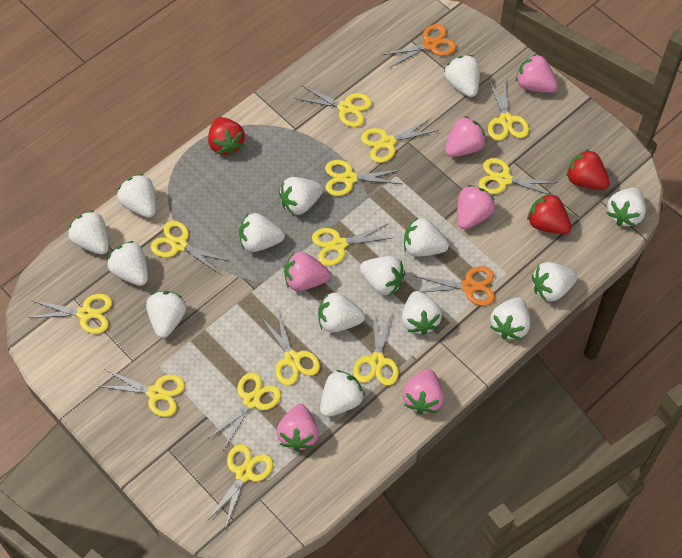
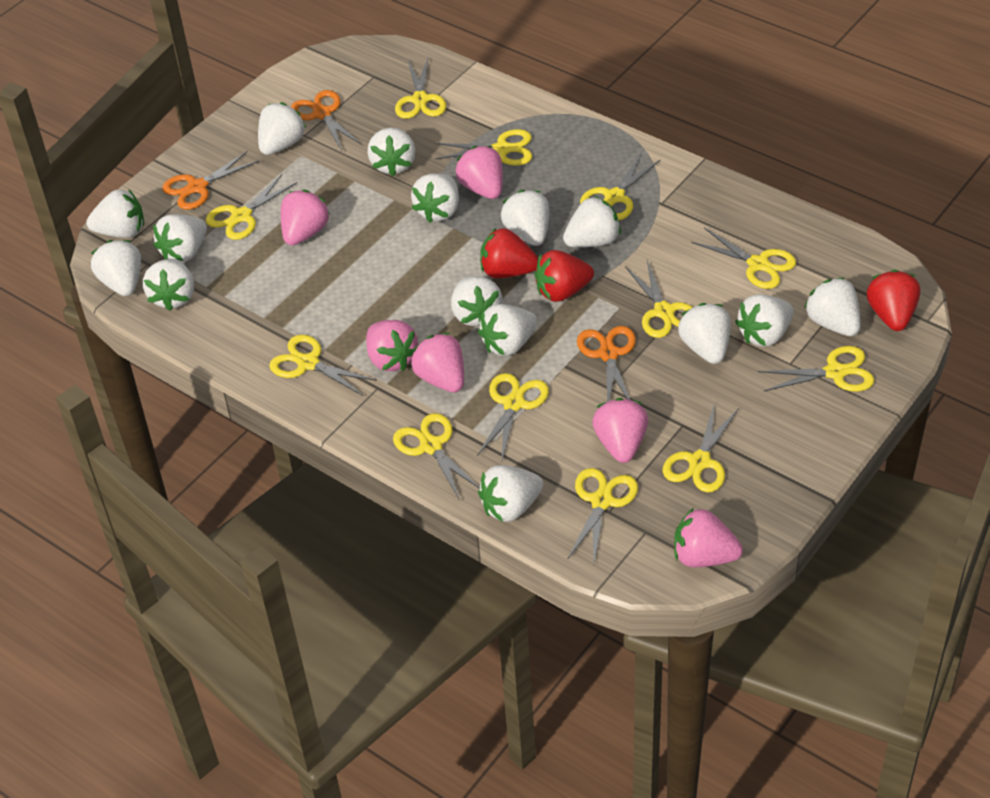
orange scissors: [382,24,456,68] [414,266,495,306] = 2 -> [162,151,259,210] [291,90,362,151] [577,326,636,402] = 3
yellow scissors: [28,294,112,334] [98,369,185,417] [151,221,231,275] [208,372,281,449] [208,444,273,529] [261,309,320,385] [295,85,372,127] [312,223,392,266] [325,160,402,196] [353,309,399,386] [361,118,439,163] [478,158,559,195] [488,79,529,141] = 13 -> [206,174,298,240] [269,335,377,396] [393,413,480,501] [395,57,446,119] [435,129,532,166] [477,373,549,460] [567,468,638,563] [580,154,660,220] [625,260,693,338] [663,402,739,492] [691,228,796,289] [758,346,874,392] = 12

